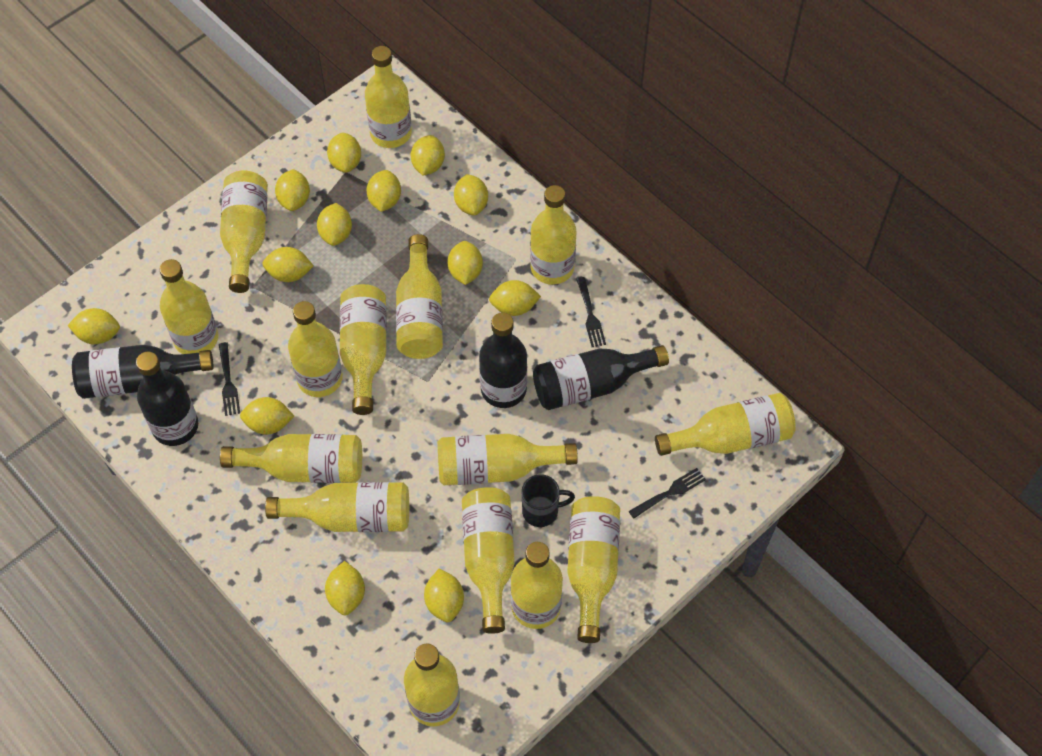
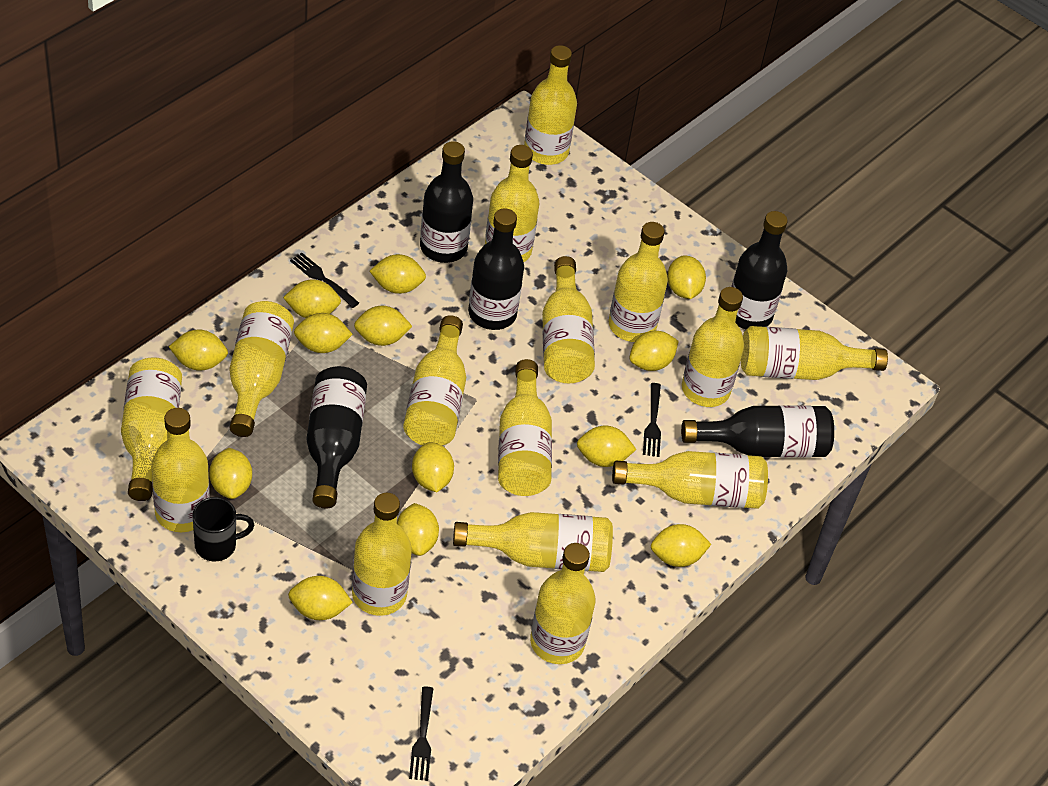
black bottle: [72,345,213,399] [136,352,198,446] [479,312,527,408] [533,345,669,410] = 4 -> [307,366,367,508] [420,141,473,263] [468,208,524,330] [681,405,834,458] [731,211,788,329] = 5

